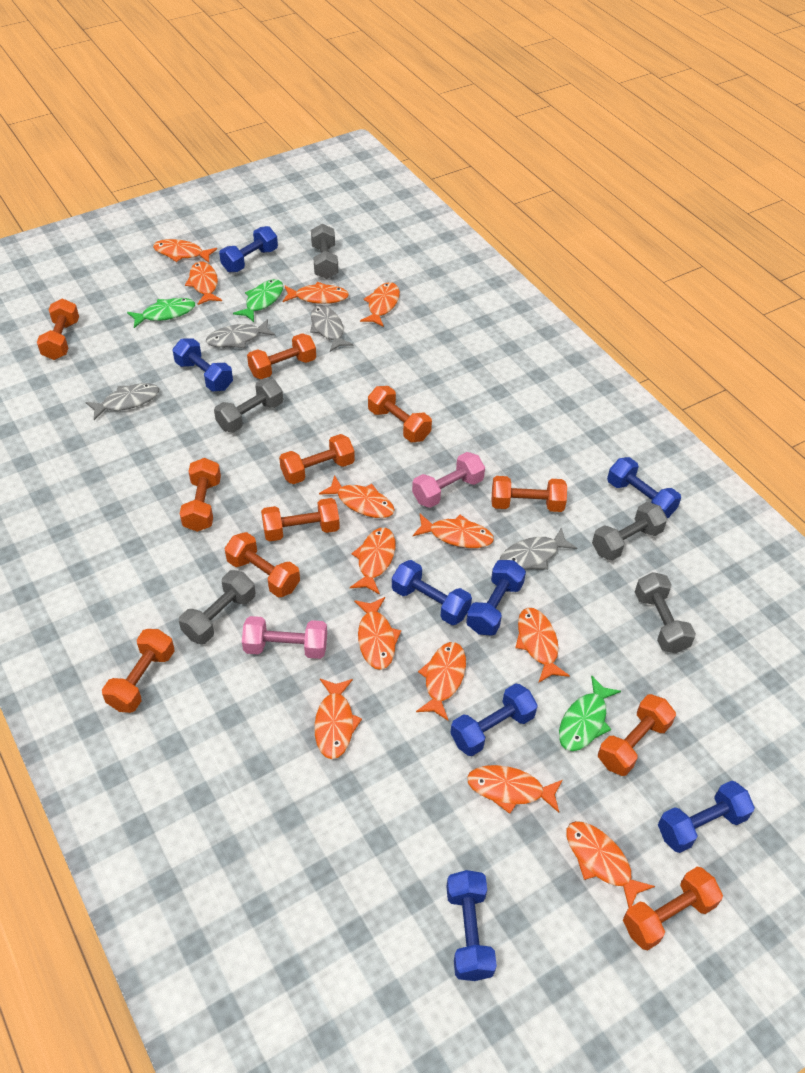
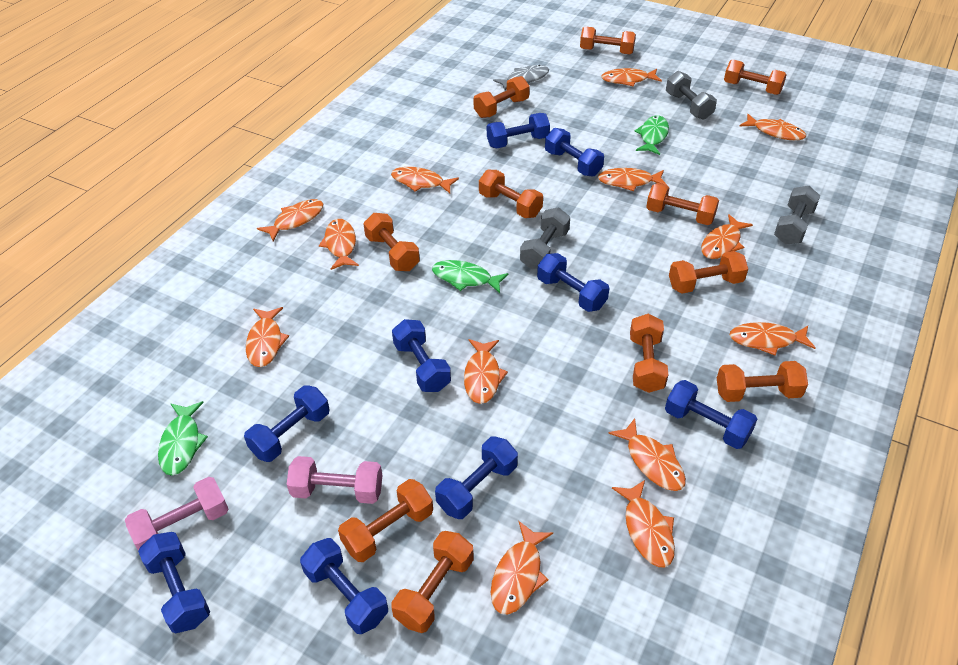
blue dumbbell: [173,338,233,391] [219,226,278,272] [392,560,472,625] [446,870,497,981] [450,683,538,756] [466,560,526,636] [607,457,681,518] [658,781,755,853] = 8 -> [138,532,210,633] [244,385,330,462] [300,538,388,634] [392,319,451,392] [435,436,518,519] [487,113,550,148] [537,253,609,312] [545,128,604,177] [665,380,757,449] = 9
grey dumbbell: [179,570,256,644] [214,378,283,433] [311,224,338,279] [592,502,667,561] [635,572,696,653] = 5 -> [520,208,570,269] [666,71,717,120] [774,186,820,245] = 3
grey fish: [85,383,159,420] [206,319,276,348] [310,306,354,352] [499,527,577,570] = 4 -> [493,65,549,90] = 1

